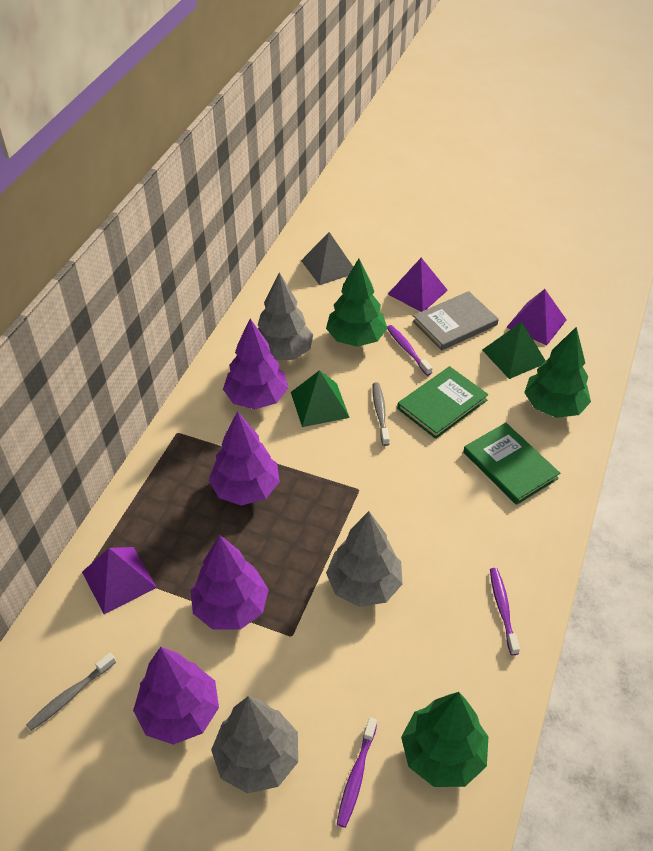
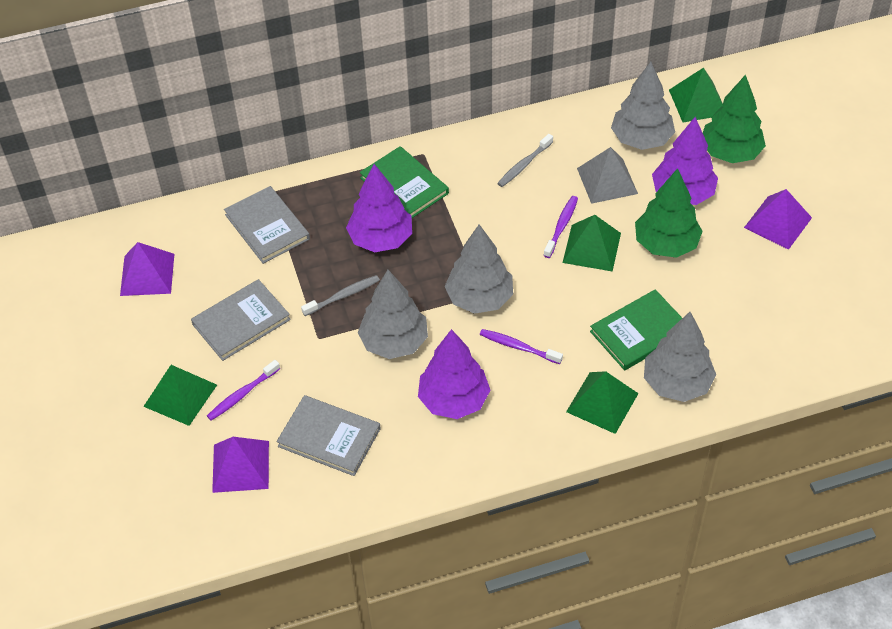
green pyramid: [291,370,350,427] [482,322,546,379] = 2 -> [143,365,217,426] [562,215,621,272] [566,371,639,434] [669,67,723,122] = 4
green tree: [326,258,388,347] [401,692,488,787] [524,327,591,418] = 3 -> [635,168,703,258] [703,75,766,163] = 2
grey book: [413,291,499,351] = 1 -> [191,279,291,361] [224,186,310,264] [277,395,381,476] = 3
grey tree: [211,696,298,793] [257,272,313,360] [326,511,403,607] = 3 -> [358,270,428,359] [445,224,513,314] [611,62,675,150] [644,312,716,402] = 4
purple tree: [133,647,219,745] [191,535,269,630] [209,411,280,506] [223,319,288,409] = 4 -> [346,164,412,253] [418,329,490,419] [652,117,718,205] = 3

